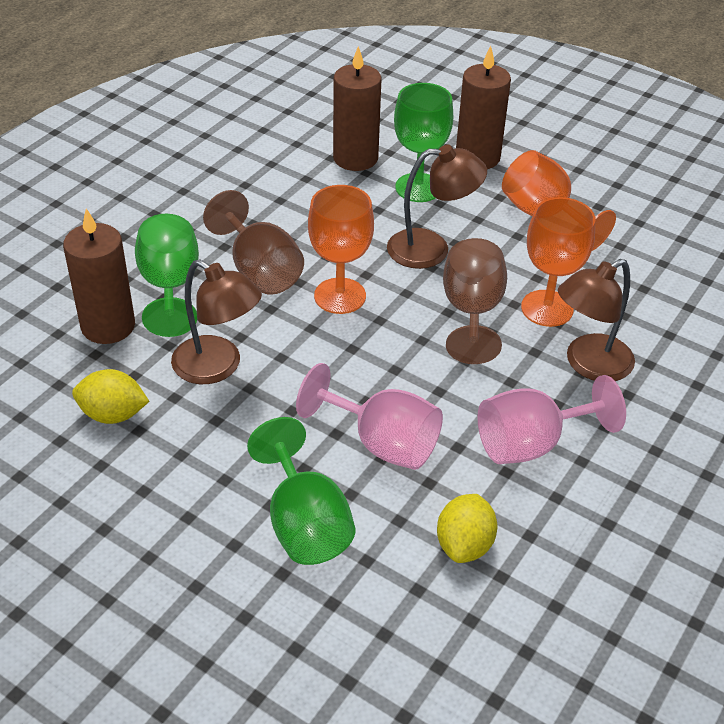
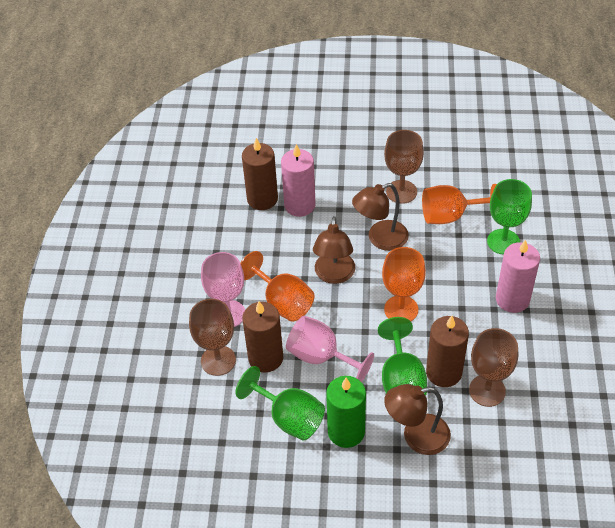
brown goblet: [203,190,304,295] [443,238,507,364] = 2 -> [189,299,236,376] [384,130,424,204] [469,328,518,407] = 3
green candle: none = 0 -> [326,376,366,448] = 1
pink candle: none = 0 -> [281,144,316,217] [496,240,540,313] = 2
yellow lemon: [72,369,149,424] [437,494,497,563] = 2 -> none = 0

